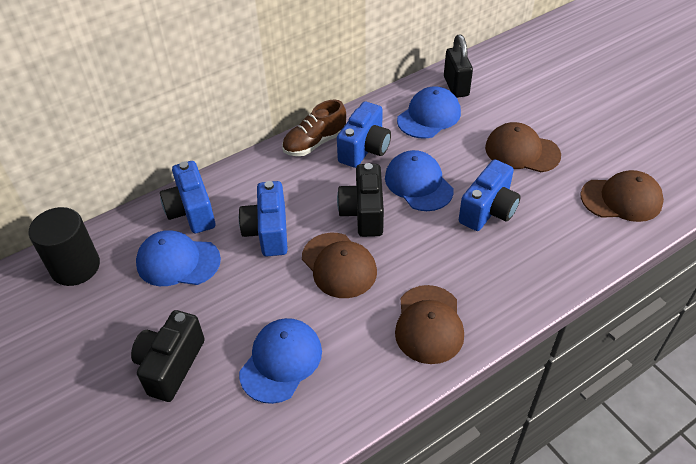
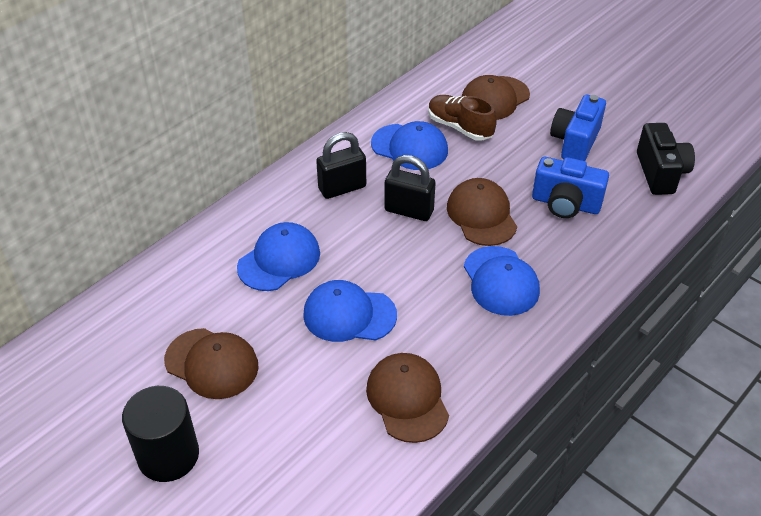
black camera: [131,310,205,402] [337,163,384,237] = 2 -> [637,123,695,195] = 1
black padlock: [444,35,473,98] = 1 -> [316,132,366,199] [384,155,436,221] = 2
blue camera: [160,161,215,233] [239,181,288,256] [337,102,391,168] [459,159,520,231] = 4 -> [532,157,609,218] [550,95,606,161] = 2

